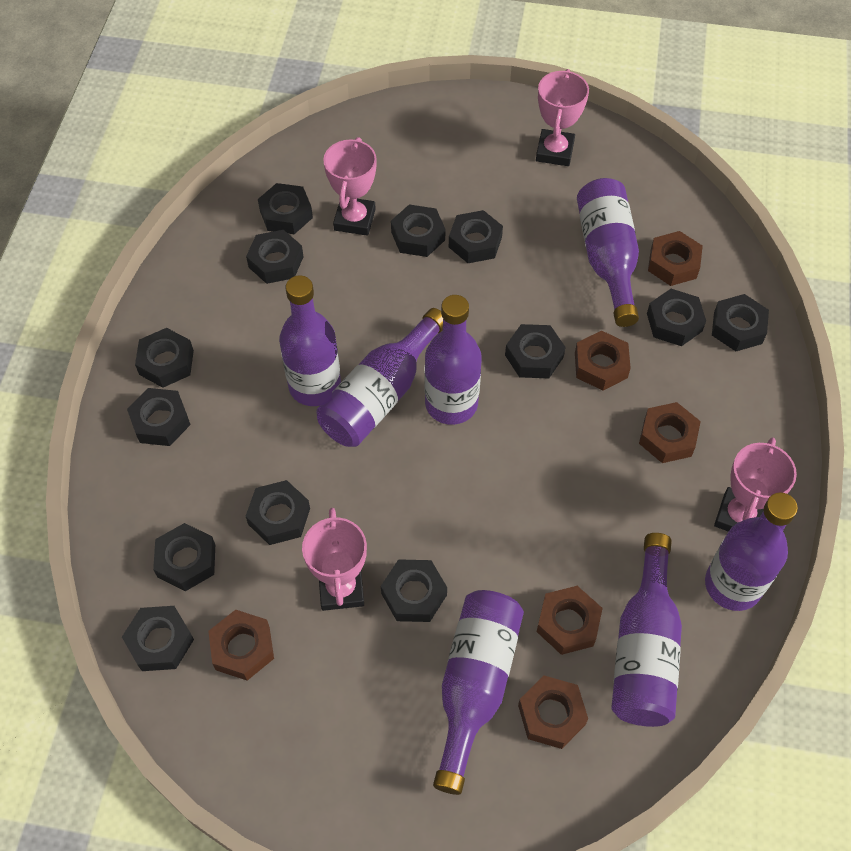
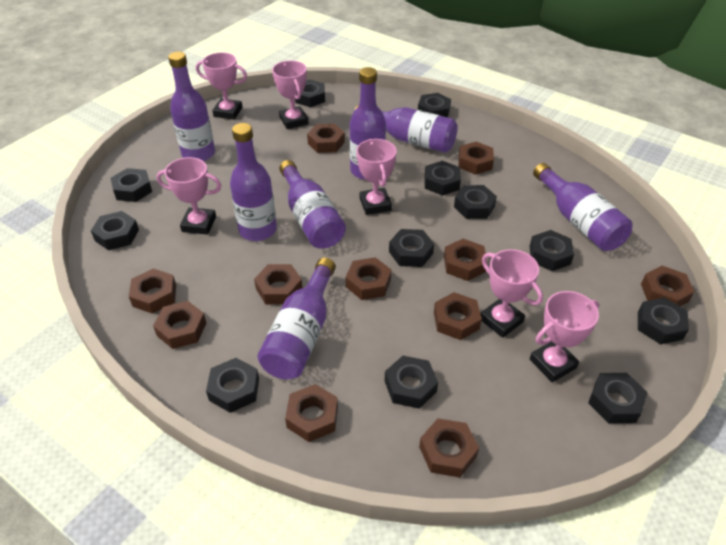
black nut: [122,606,194,671] [127,388,191,446] [135,328,194,388] [153,523,215,591] [246,230,304,284] [246,480,310,545] [258,183,313,234] [381,559,447,622] [391,205,446,257] [449,210,503,263] [505,324,566,378] [647,289,706,346] [712,294,769,351] = 13 -> [91,211,139,250] [111,168,152,202] [206,358,259,413] [295,79,325,107] [385,356,438,409] [389,229,434,267] [418,93,451,118] [425,161,461,196] [454,185,497,219] [529,230,574,271] [588,373,648,424] [638,297,689,345] = 12
brown nut: [208,610,274,681] [518,676,588,749] [537,586,603,655] [575,331,631,391] [639,402,701,463] [648,231,703,286] = 6 -> [129,268,176,314] [153,301,206,349] [254,264,303,305] [285,384,338,442] [307,124,345,153] [346,257,391,300] [419,418,479,477] [434,292,482,340] [444,239,488,281] [458,142,494,175] [641,266,695,306] = 11
pink trophy: [302,508,367,611] [323,137,376,236] [536,69,589,166] [714,437,797,531] = 4 -> [156,157,221,235] [196,52,247,120] [272,60,309,129] [356,139,397,215] [480,249,543,338] [530,291,599,382] = 6

